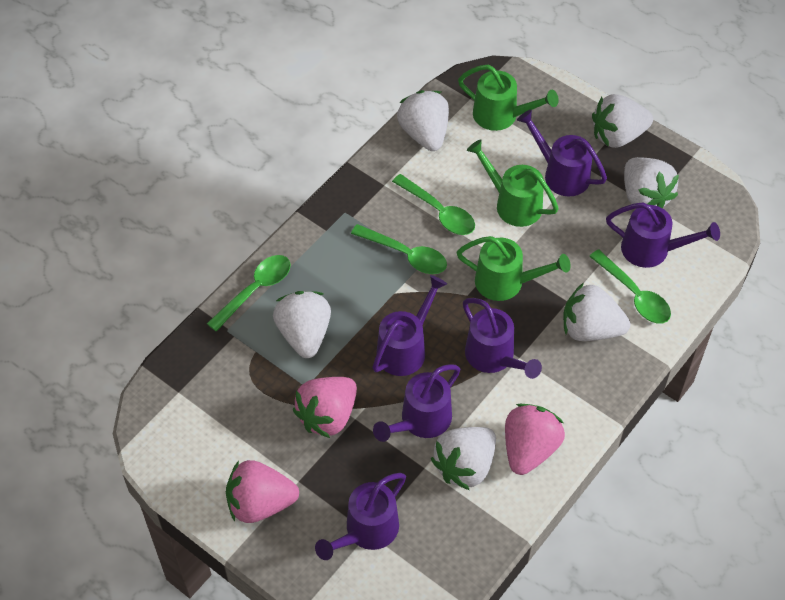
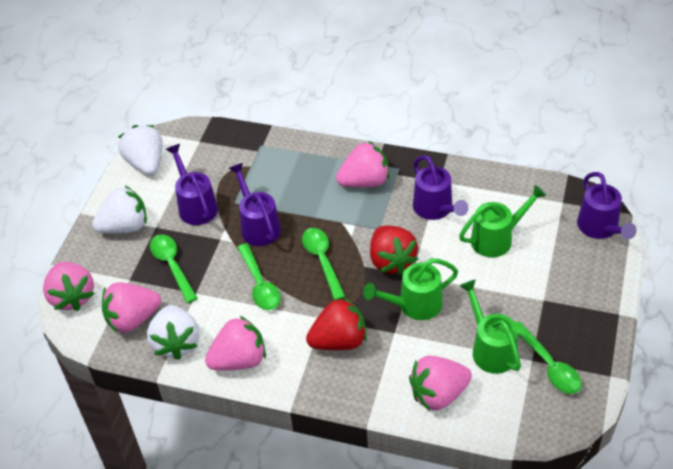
pink strawberry: [226,460,299,523] [293,377,357,438] [505,404,565,475] = 3 -> [43,262,94,311] [102,283,161,333] [205,315,266,370] [336,141,390,188] [409,356,472,411] = 5
purple watering can: [315,473,406,560] [372,275,447,376] [373,364,460,442] [463,298,542,379] [517,110,607,196] [606,202,720,268] = 6 -> [166,144,218,225] [228,163,281,246] [413,155,469,220] [577,172,637,239] = 4
red strawberry: none = 0 -> [306,297,367,350] [370,225,418,275] = 2
white strawberry: [273,291,331,358] [397,90,449,151] [431,427,496,490] [563,283,630,341] [592,94,653,148] [624,157,679,208] = 6 -> [92,186,147,234] [118,125,163,175] [147,305,199,360] = 3

